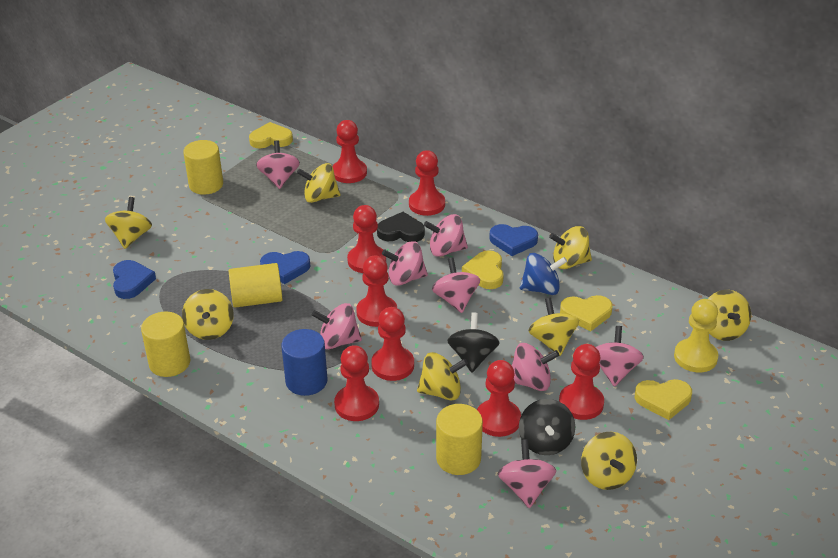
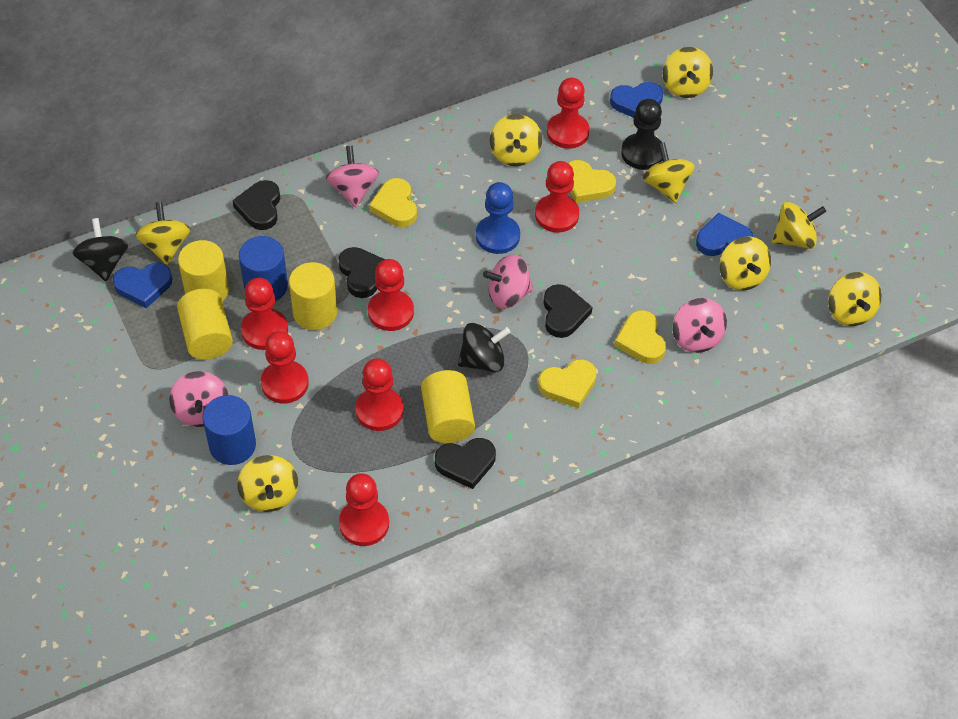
black heart: [377,212,425,242] = 1 -> [232,180,280,230] [338,247,385,298] [435,438,496,489] [543,284,592,338] = 4
black pawn: none = 0 -> [621,99,662,170] = 1
blue cylinder: [281,329,327,396] = 1 -> [203,395,256,465] [239,236,288,301] = 2
blue pawn: none = 0 -> [476,182,520,254] = 1
blue spinning top: [520,253,567,295] = 1 -> none = 0
pink spinning top: [256,140,300,189] [312,303,362,349] [382,241,428,286] [424,214,468,257] [432,257,480,313] [498,439,556,508] [512,343,559,391] [596,326,644,387] = 8 -> [169,371,228,427] [326,146,379,207] [483,254,533,309] [673,298,727,353] = 4
red pawn: [332,120,367,183] [334,345,379,421] [347,205,386,273] [356,256,397,327] [371,307,414,381] [409,150,445,216] [477,360,521,437] [559,344,604,420] = 8 -> [241,278,288,350] [261,331,309,404] [339,473,389,546] [356,359,403,431] [368,259,414,331] [535,161,579,233] [547,78,589,149] = 7
yellow pawn: [674,299,718,373] = 1 -> none = 0

